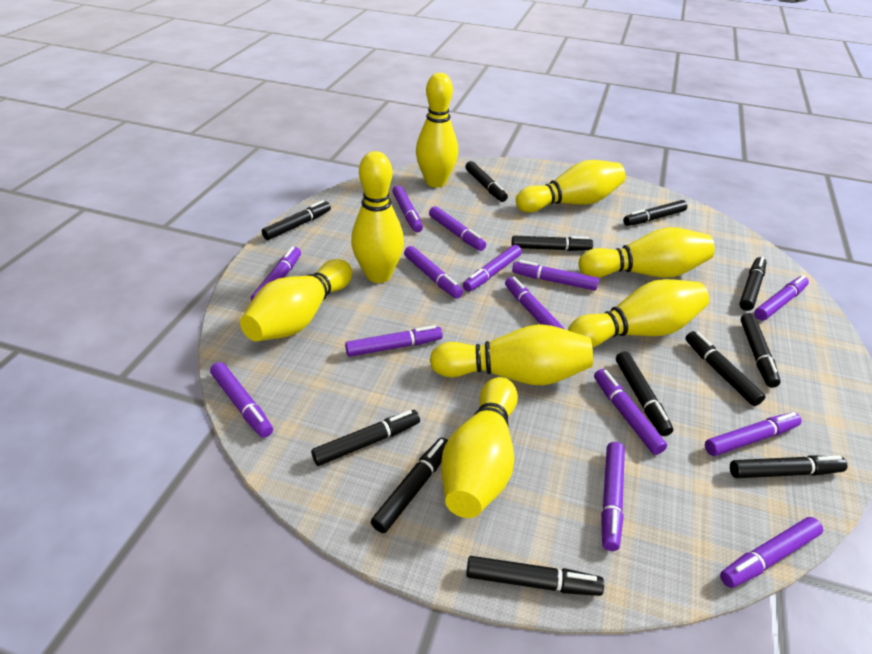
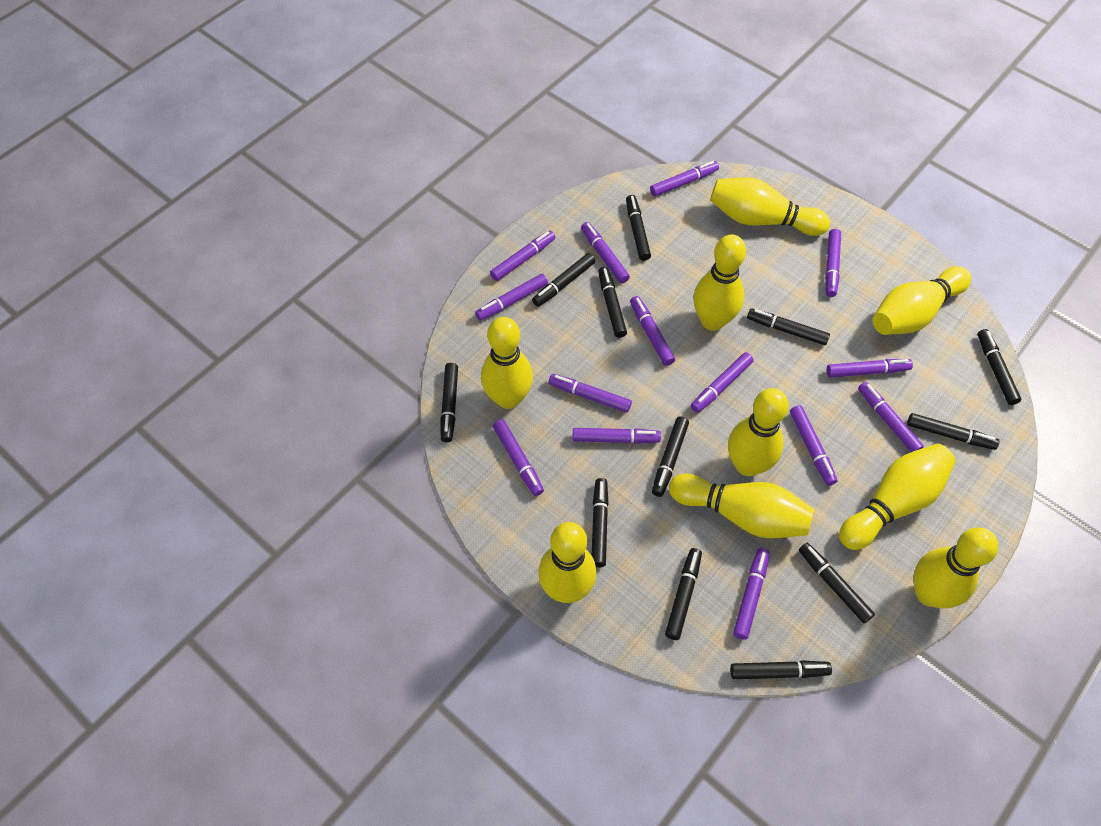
yellow bowling pin: [240,259,352,341] [351,151,404,283] [416,73,458,187] [430,324,593,385] [441,377,518,518] [516,160,625,213] [568,279,709,348] [579,227,715,278] = 8 -> [481,317,533,409] [538,522,597,603] [669,473,815,538] [693,234,746,331] [710,177,830,236] [728,388,789,476] [839,444,956,550] [873,266,971,335] [913,527,999,608] = 9

